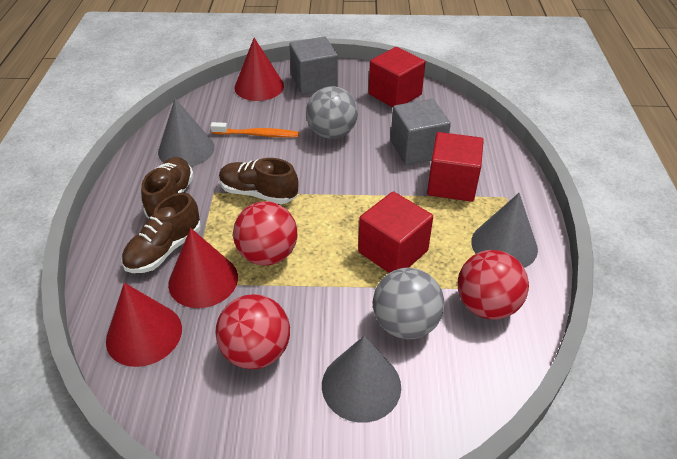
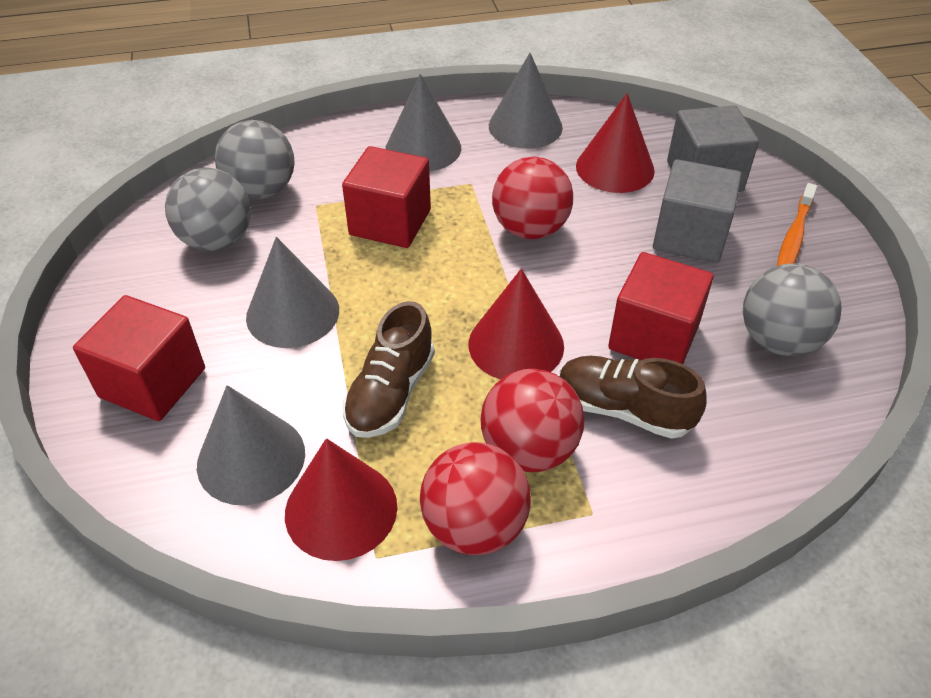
brown shoe: [121,193,201,273] [141,157,194,218] [219,158,299,204] = 3 -> [343,301,435,438] [559,356,707,439] = 2
grey ball: [306,86,358,139] [373,268,444,339] = 2 -> [165,168,251,251] [215,120,295,199] [743,264,842,356] = 3
grey cone: [158,98,215,167] [322,336,401,423] [471,193,538,268] = 3 -> [197,385,305,505] [246,237,339,348] [386,74,461,171] [489,53,563,149] = 4

